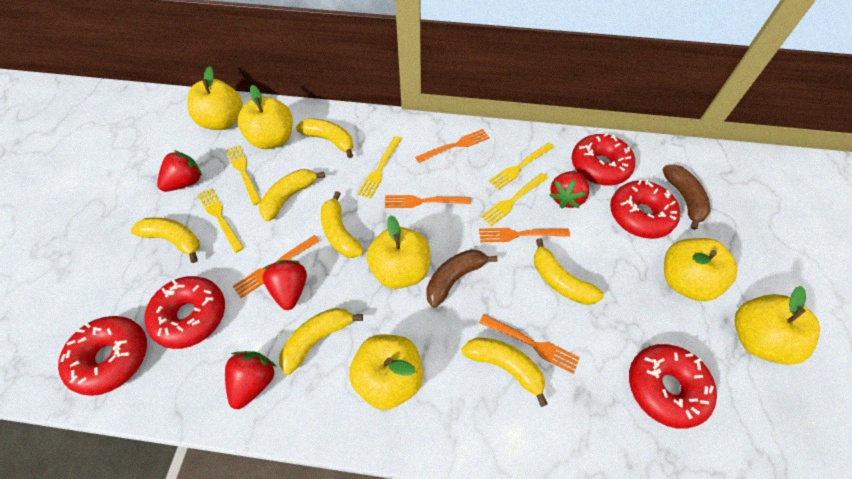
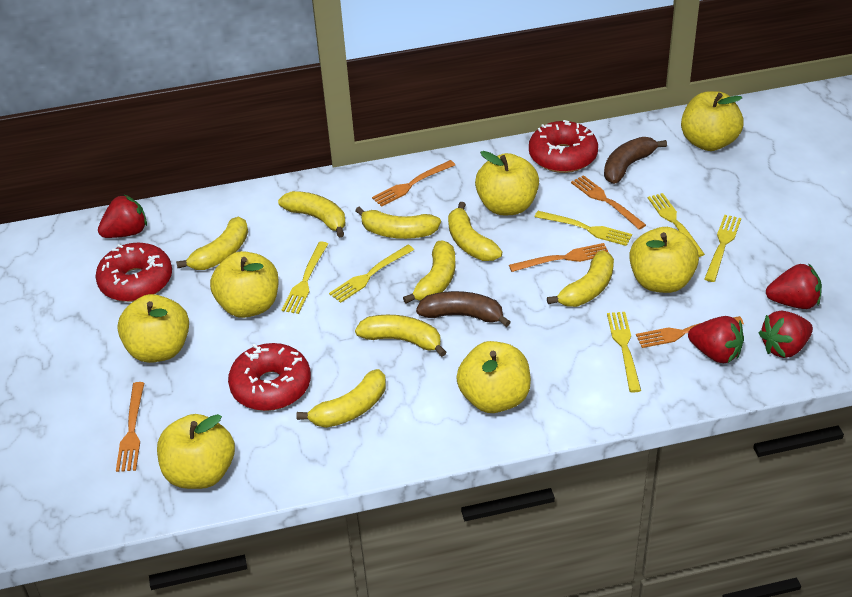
red donut: [58,316,147,396] [144,276,225,349] [572,133,635,186] [610,180,680,239] [629,344,717,429] = 5 -> [95,243,172,302] [228,343,311,411] [529,120,598,173] = 3
yellow apple: [188,66,243,130] [238,85,293,149] [349,334,423,410] [366,215,430,289] [664,238,738,301] [734,286,820,365] = 6 -> [117,294,189,363] [157,414,235,489] [210,251,279,318] [456,341,531,413] [475,151,539,215] [629,227,699,293] [681,91,744,151] = 7
yellow banana: [131,217,200,263] [259,169,325,222] [279,308,363,375] [296,119,353,158] [321,191,364,258] [462,337,548,407] [534,238,604,305] = 7 -> [176,217,248,270] [278,191,346,238] [296,369,386,428] [355,207,441,239] [355,315,446,357] [403,240,456,303] [448,202,502,261] [547,250,614,307] = 8
yellow fork: [198,188,244,253] [226,145,261,205] [357,136,402,199] [481,173,548,226] [489,143,554,190] = 5 -> [282,241,328,314] [329,245,414,303] [535,211,632,246] [607,312,641,393] [648,193,705,257] [704,215,741,282] = 6

